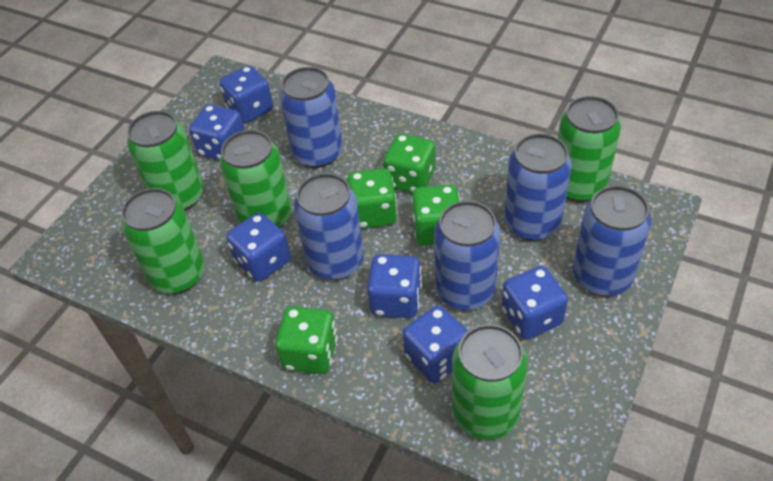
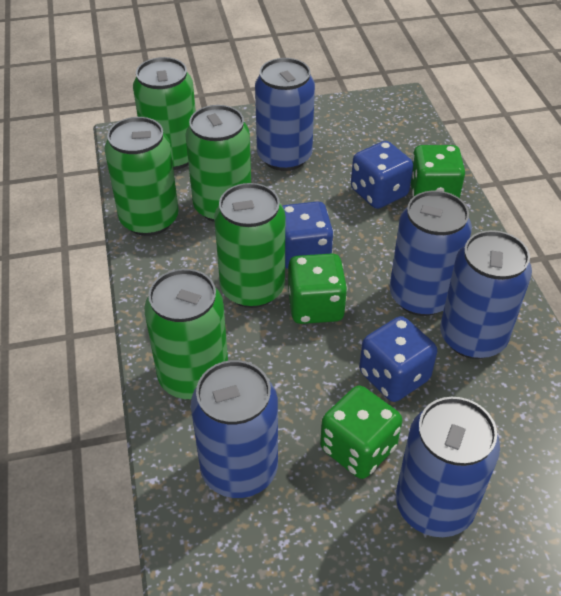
blue dice: [189,104,245,160] [220,65,273,123] [226,213,291,282] [367,254,422,318] [403,306,468,383] [501,266,568,339] = 6 -> [283,201,334,269] [351,141,413,209] [359,316,437,402] = 3
green dice: [275,306,338,374] [347,168,397,229] [383,134,436,193] [411,185,460,246] = 4 -> [288,253,347,324] [320,386,402,479] [411,145,465,198] = 3

